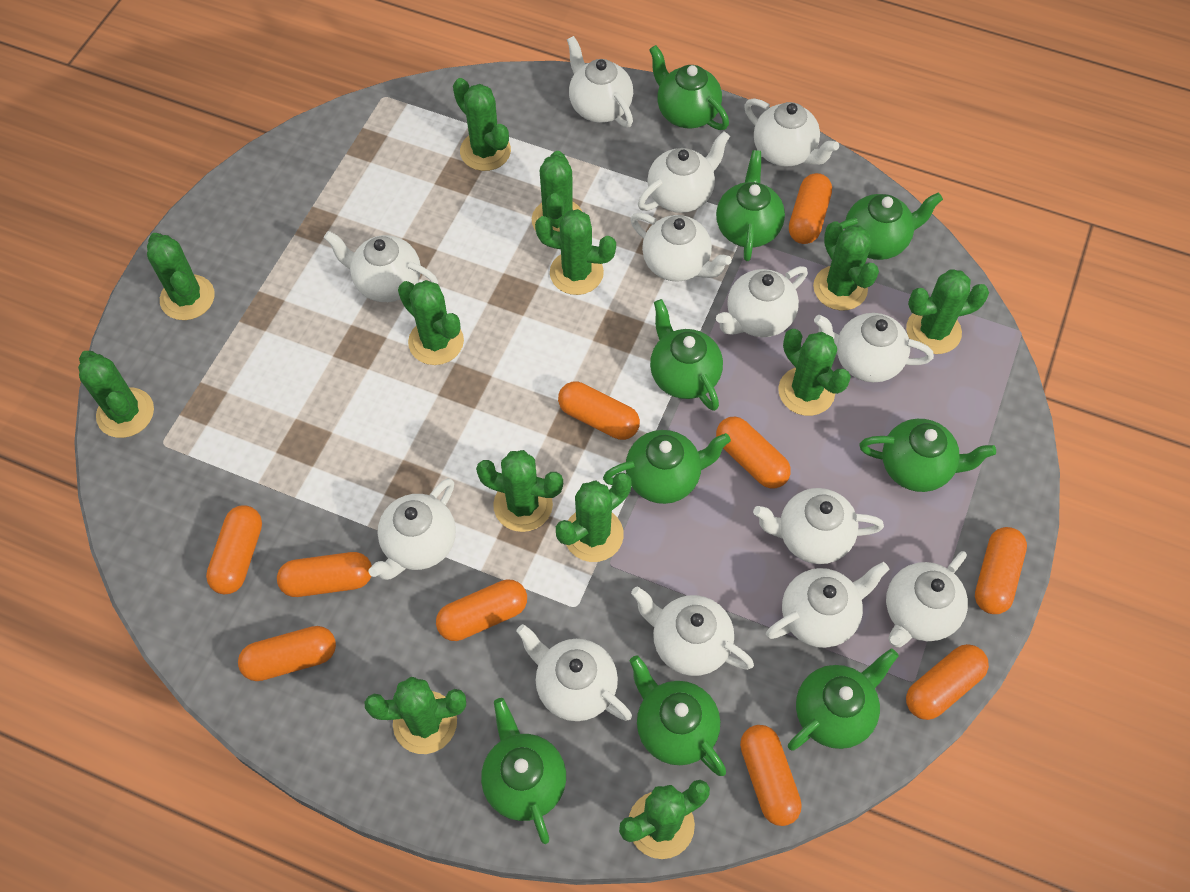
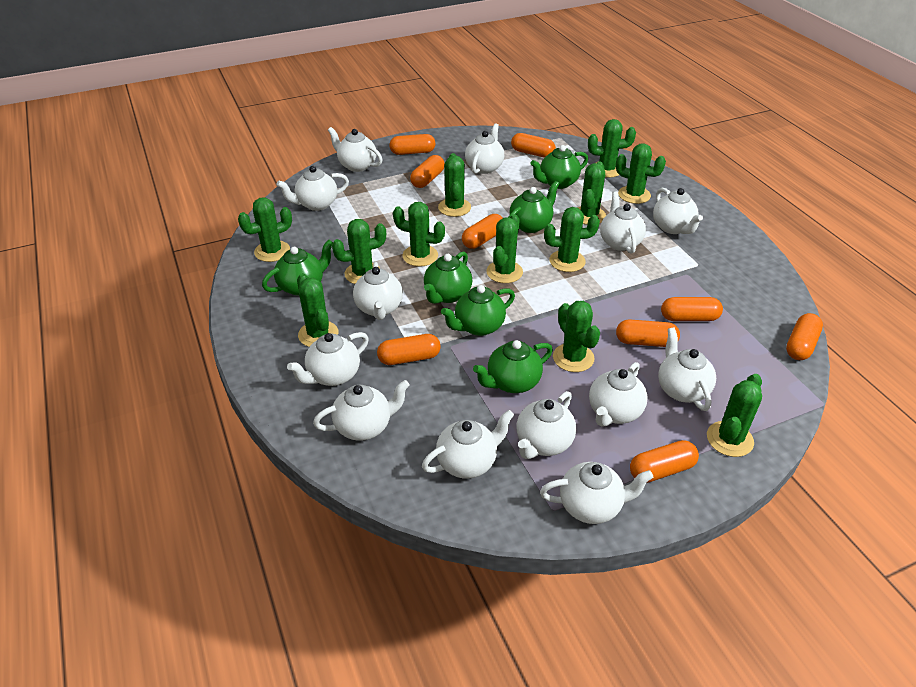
green cactus: [78,351,154,438] [147,233,215,320] [365,677,466,754] [398,280,464,365] [453,78,511,171] [476,450,563,532] [532,151,582,232] [535,209,616,295] [556,472,632,562] [619,780,710,859] [778,329,851,416] [813,221,879,311] [906,269,989,354] = 13 -> [238,197,292,262] [297,273,338,347] [332,219,386,284] [393,202,445,267] [438,153,471,217] [486,214,523,283] [544,207,600,272] [553,301,600,372] [577,161,606,225] [588,119,636,178] [616,143,666,204] [707,374,762,457] = 12
green teapot: [481,698,566,844] [603,430,731,504] [630,655,726,776] [649,45,729,130] [650,299,723,411] [716,150,785,261] [788,649,899,751] [840,192,943,260] [860,419,996,492] = 9 -> [262,240,333,296] [424,251,472,304] [441,285,515,336] [473,340,553,393] [508,181,559,233] [530,145,588,189] = 6
orange capsule: [206,505,262,594] [238,626,336,681] [277,552,372,597] [436,579,527,641] [558,381,640,440] [716,417,791,489] [740,725,802,826] [789,173,832,244] [906,644,989,720] [975,527,1027,614] = 10 -> [377,334,441,365] [389,134,435,155] [410,155,445,188] [462,214,503,249] [511,133,556,158] [616,320,680,347] [630,440,699,483] [661,297,723,321] [786,313,823,360] = 9

